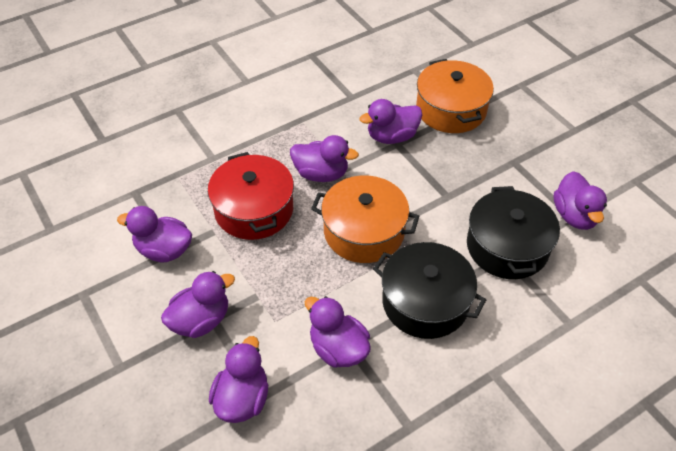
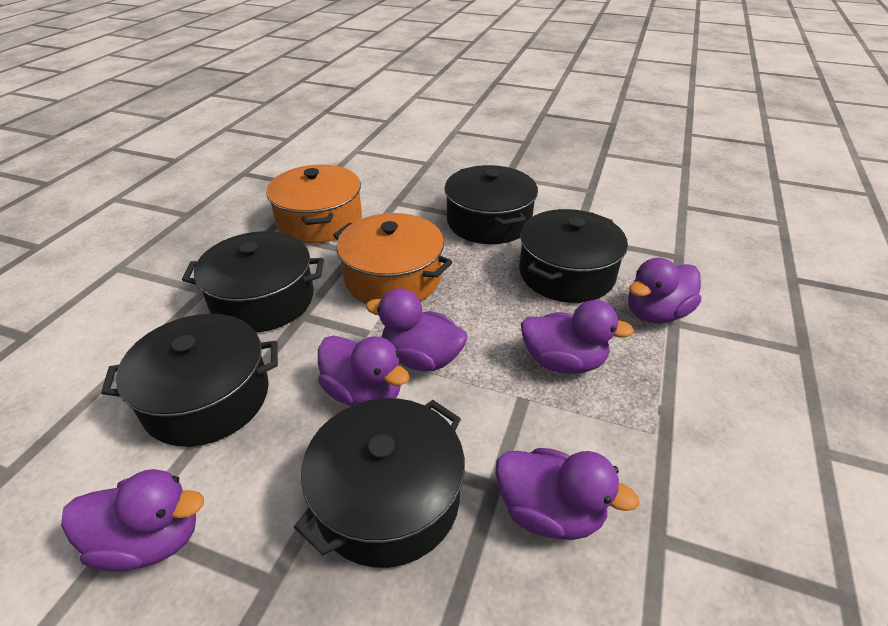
black pot: [373,242,486,339] [467,186,560,279] = 2 -> [101,314,278,447] [182,231,324,332] [294,398,465,568] [445,165,538,244] [519,209,628,303] = 5
purple duck: [117,206,192,262] [161,271,235,338] [209,336,268,423] [290,135,359,182] [305,296,371,368] [360,99,422,144] [554,171,607,230] = 7 -> [61,469,204,572] [318,335,410,406] [366,288,467,371] [495,448,639,540] [521,300,634,374] [628,257,701,323] = 6
red pot: [208,152,294,240] = 1 -> none = 0

